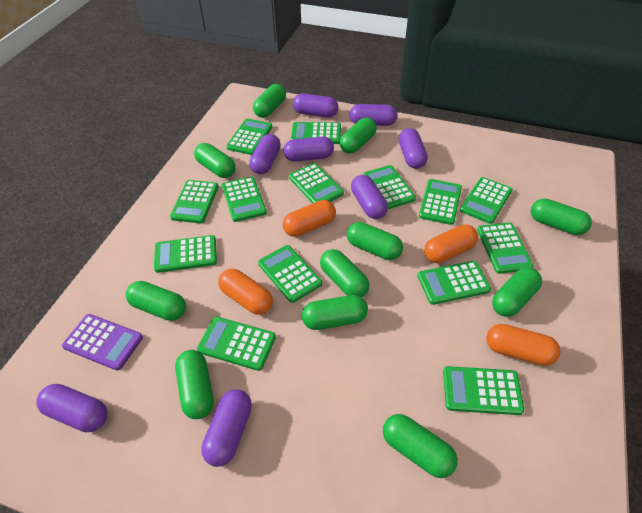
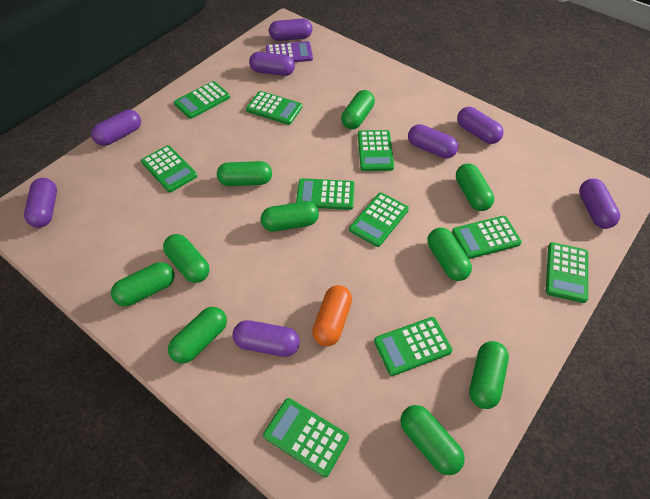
green calculator: [154,235,217,273] [170,180,219,223] [197,317,276,371] [222,177,267,222] [226,119,272,155] [258,245,322,303] [289,163,344,203] [291,122,341,144] [363,165,416,209] [418,261,491,305] [419,179,462,225] [443,366,524,415] [460,177,513,224] [477,223,534,274] = 14 -> [141,145,197,192] [174,81,230,119] [246,91,302,125] [263,398,349,477] [296,178,355,210] [349,192,409,247] [358,130,394,171] [374,317,452,376] [452,216,522,259] [546,242,588,303] = 10
green capsule: [126,281,186,321] [175,350,214,419] [194,143,236,178] [253,84,286,118] [302,295,368,330] [320,249,369,298] [339,118,377,153] [347,222,403,260] [383,414,458,478] [492,267,542,317] [531,199,592,235] = 11 -> [111,262,174,306] [163,234,210,283] [168,307,227,364] [217,161,272,186] [261,201,319,232] [341,90,375,129] [401,405,464,475] [428,228,472,281] [456,164,494,211] [469,341,509,409] = 10
orange capsule: [218,269,273,315] [283,200,336,237] [424,224,478,263] [486,324,561,366] = 4 -> [312,285,352,346] = 1

